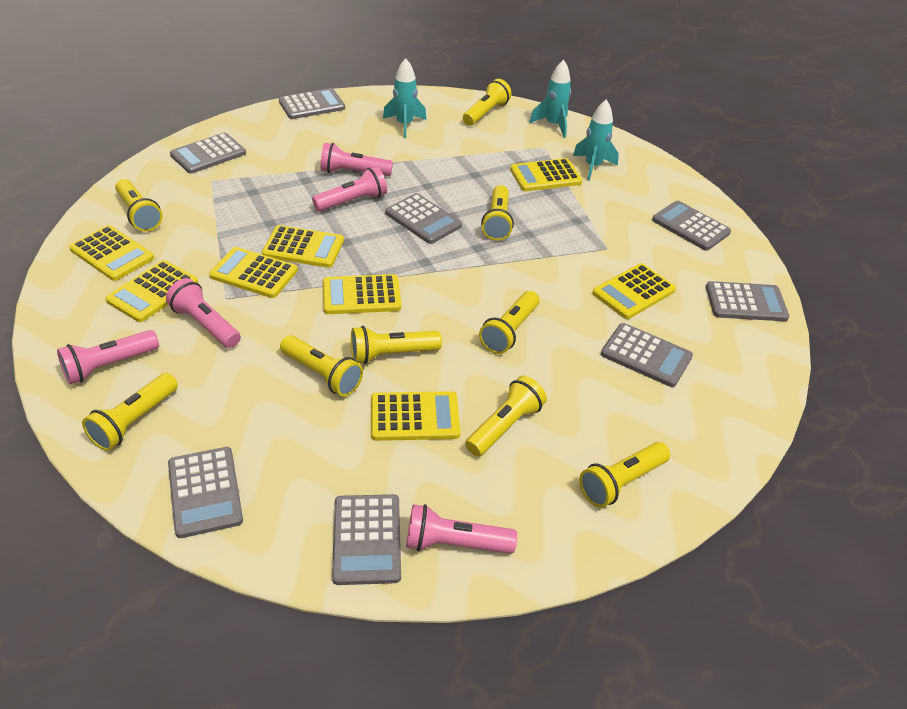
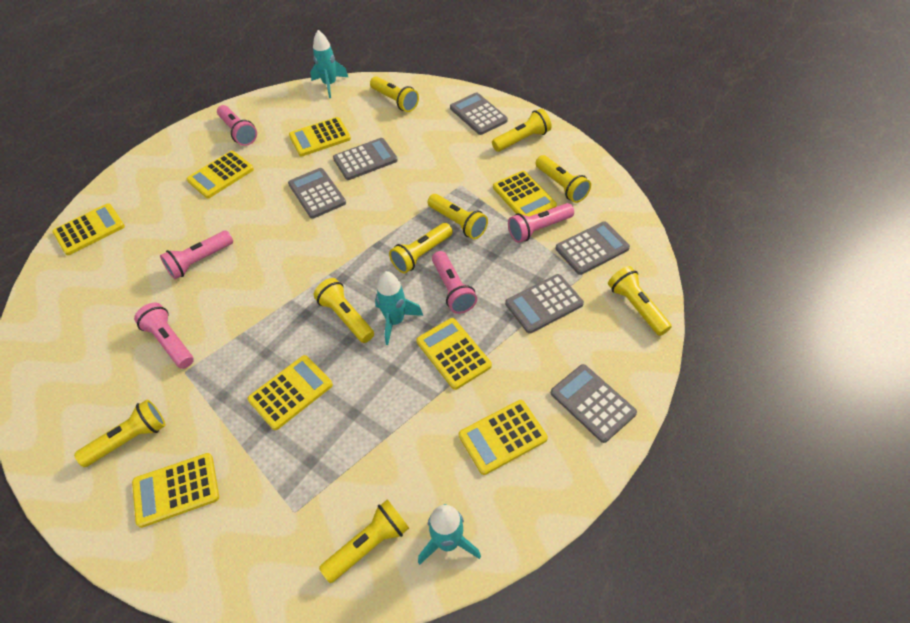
grey calculator: [168,447,243,538] [170,133,246,174] [279,88,345,119] [332,494,401,585] [385,193,462,244] [601,323,693,387] [652,201,731,251] [706,281,789,321] = 8 -> [288,168,346,219] [333,138,398,180] [450,92,508,135] [505,274,584,334] [551,364,637,443] [556,221,630,275] = 6

